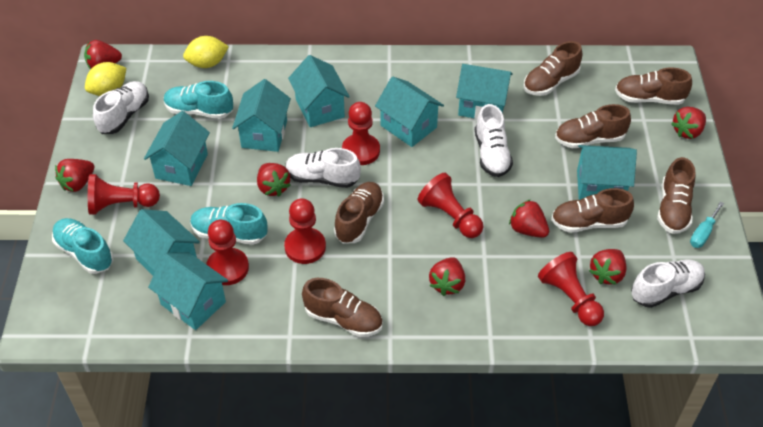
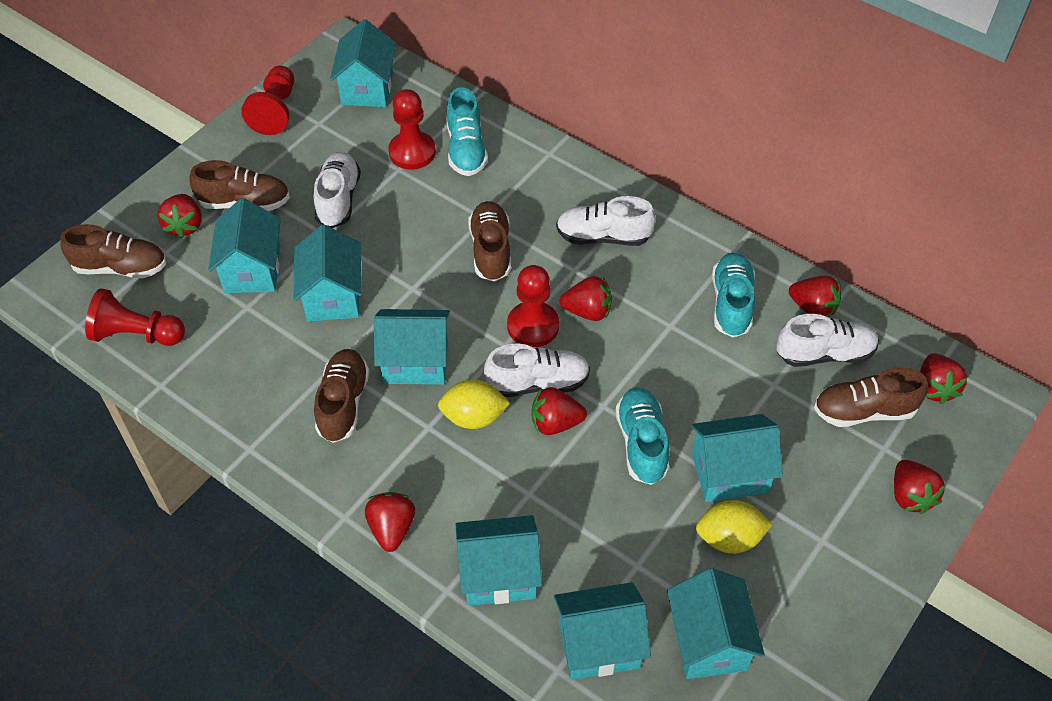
brown shoe: [302,278,383,337] [334,182,384,244] [524,41,583,96] [551,188,634,233] [555,104,631,148] [615,68,692,105] [657,157,695,234] = 7 -> [61,224,166,279] [189,160,290,211] [314,349,369,443] [468,201,511,282] [814,367,928,427] = 5
red pawn: [88,174,160,215] [206,220,249,285] [284,198,326,264] [342,102,380,165] [418,173,483,238] [538,252,604,326] = 6 -> [85,288,185,346] [241,66,294,135] [388,89,436,170] [507,265,559,347] = 4
turquoise screwdriver: [690,202,724,248] = 1 -> none = 0

